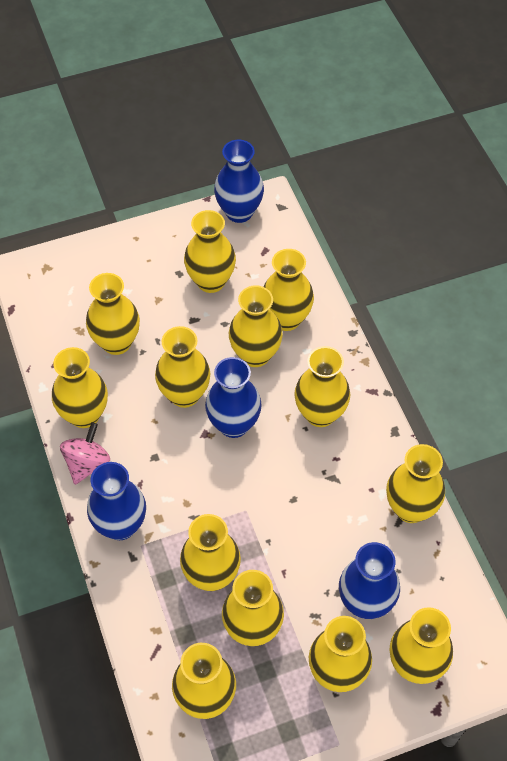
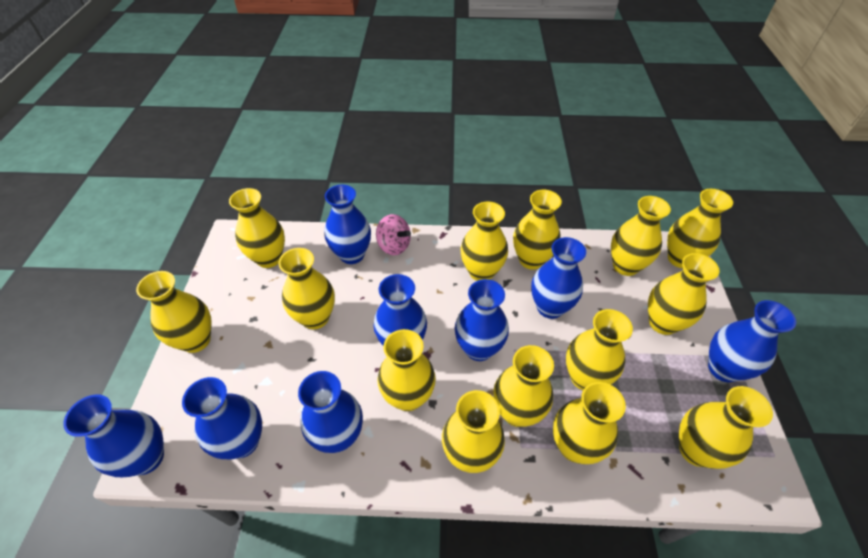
blue vase: [87,462,146,540] [205,357,262,438] [214,140,264,223] [339,542,400,619] = 4 -> [63,395,164,477] [182,377,262,459] [298,371,363,453] [324,185,371,264] [373,274,427,346] [455,279,509,361] [531,237,586,319] [708,300,796,382] = 8
yellow vase: [52,347,108,428] [86,273,140,355] [155,326,211,408] [172,643,236,719] [180,514,241,591] [184,210,236,293] [222,570,284,646] [229,285,283,367] [264,249,314,331] [294,346,350,427] [309,616,372,692] [386,444,445,523] [390,607,453,684] = 13 -> [136,271,212,353] [229,188,285,268] [278,248,335,329] [378,329,436,411] [442,390,505,473] [460,202,508,281] [493,345,554,427] [513,190,562,270] [553,382,626,464] [566,309,633,390] [611,196,671,276] [648,253,719,335] [667,189,733,268] [679,386,773,469] = 14

